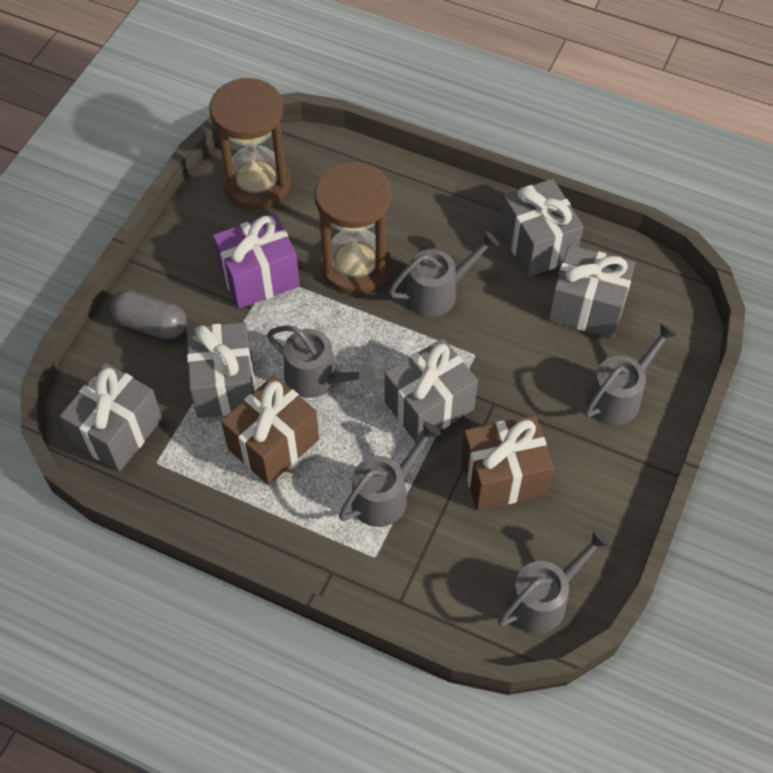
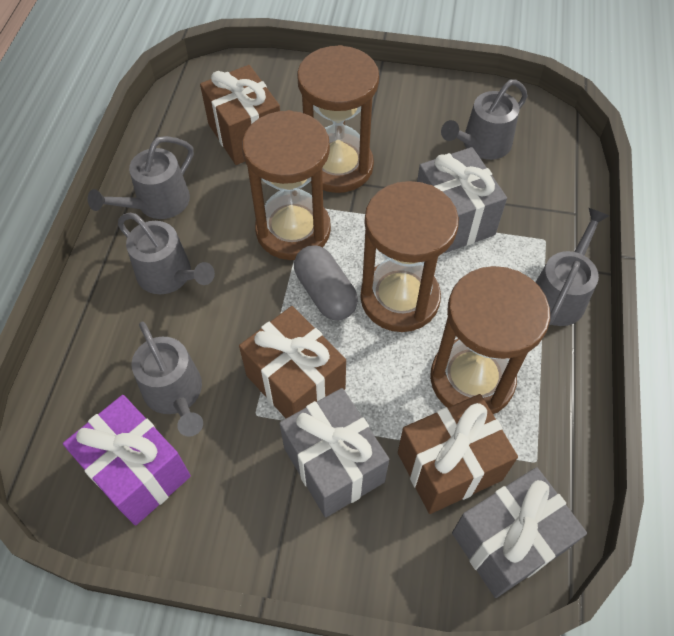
brown gift: [221,375,319,485] [461,415,554,510] = 2 -> [200,65,280,165] [239,306,346,418] [398,394,518,514] = 3
brown hourglass: [209,78,291,210] [314,161,392,294] = 2 -> [242,110,331,260] [297,45,379,193] [360,181,459,332] [430,266,550,414] = 4
grey gift: [60,363,162,472] [187,322,255,418] [384,338,478,443] [500,179,584,277] [548,245,635,338] = 5 -> [280,388,389,518] [417,147,507,253] [452,467,587,598] = 3

